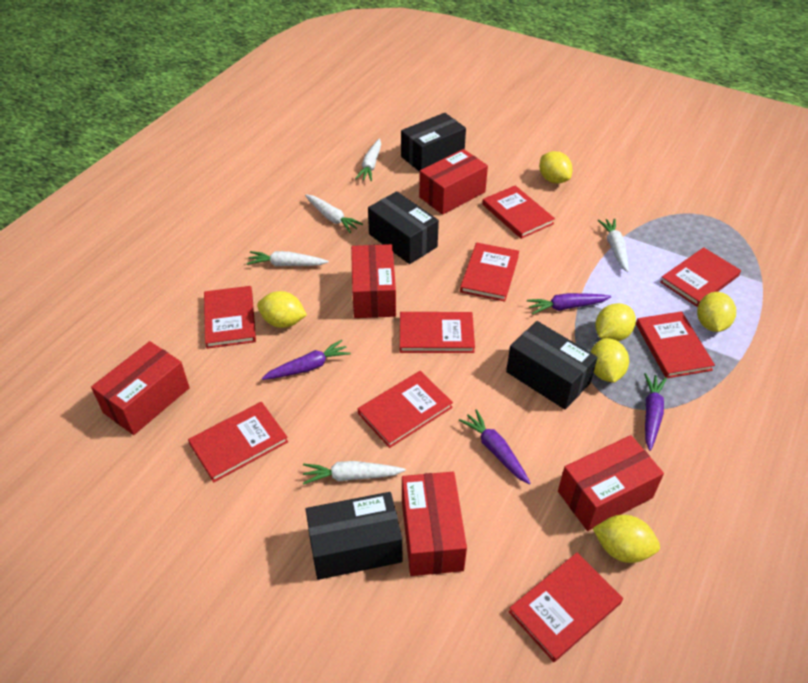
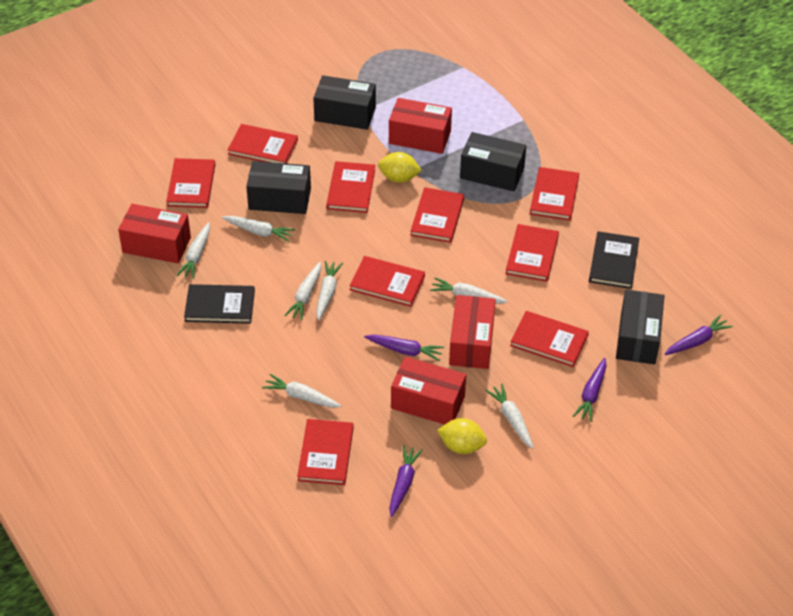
black book: none = 0 -> [184,284,255,324] [589,231,639,289] = 2
red box: [91,341,190,435] [351,244,396,318] [402,472,467,576] [419,149,488,215] [558,435,664,531] = 5 -> [118,204,191,264] [389,98,452,154] [391,357,466,425] [449,295,496,369] = 4
white carrot: [247,251,329,266] [303,461,406,485] [305,194,363,233] [355,139,381,181] [598,218,629,272] = 5 -> [176,222,210,279] [222,216,295,242] [262,374,342,408] [284,262,321,320] [316,261,343,321] [430,278,508,304] [485,384,533,449] = 7
yellow lemon: [257,291,307,328] [539,151,573,184] [591,338,629,383] [593,515,660,563] [595,303,636,341] [697,292,736,332] = 6 -> [378,152,422,183] [437,418,487,454] = 2

